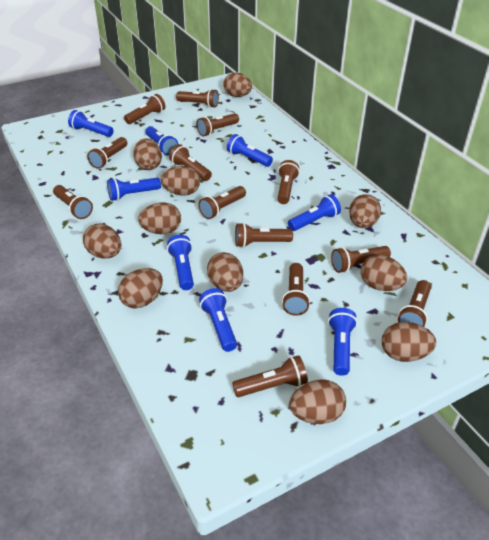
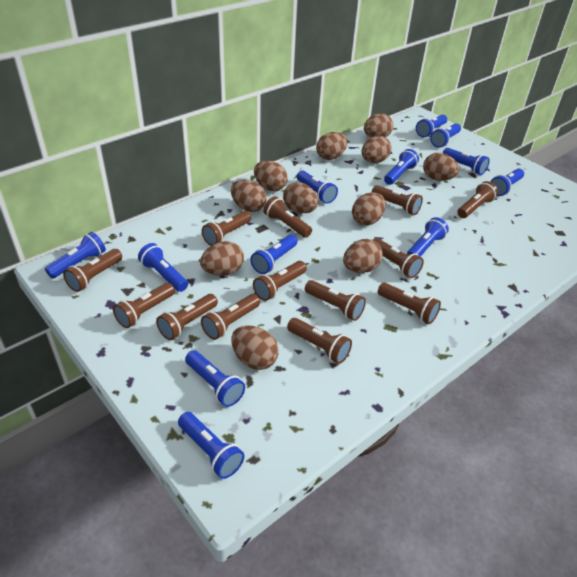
blue flashlight: [68,110,114,137] [107,178,161,201] [145,126,178,156] [167,235,194,290] [199,288,237,352] [227,134,273,167] [288,194,341,231] [328,308,357,376] = 8 -> [45,232,106,279] [138,243,188,292] [178,412,244,479] [185,350,245,407] [250,235,298,274] [297,171,338,204] [384,149,419,185] [407,217,449,257] [416,115,447,137] [430,123,461,148] [443,148,490,175] [490,169,524,196] = 12

